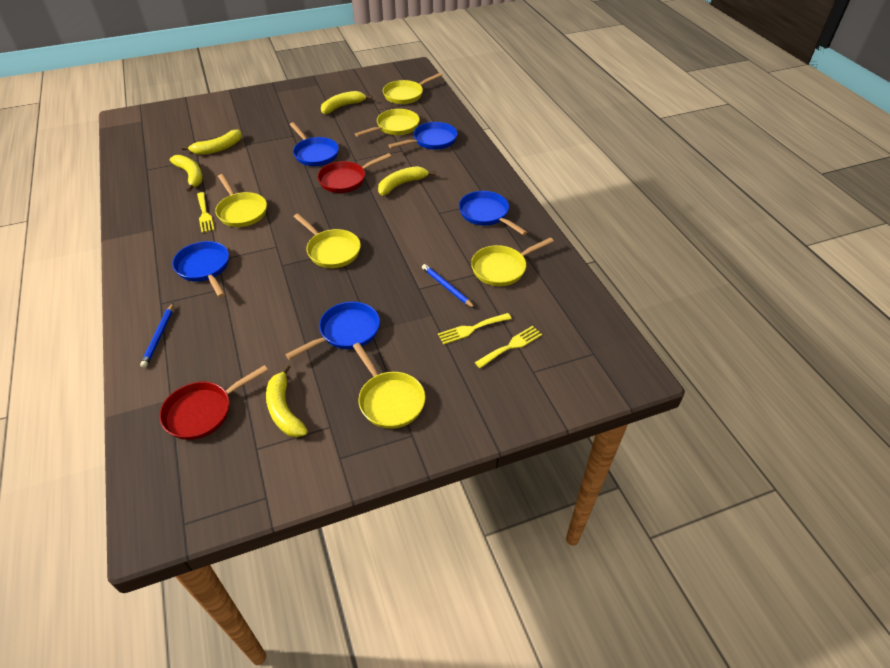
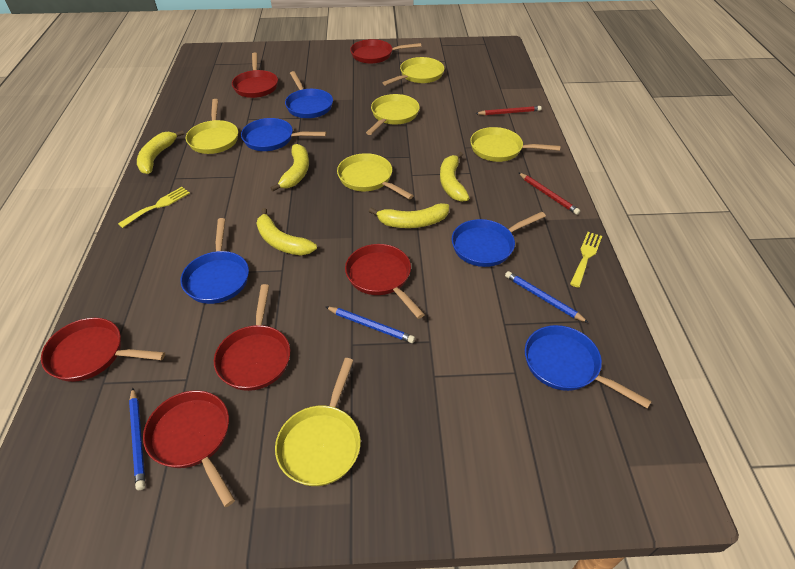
blue pencil: [140,303,173,368] [422,264,475,308] = 2 -> [129,388,145,490] [326,307,415,343] [505,271,589,323] = 3
red pan: [159,365,268,440] [317,153,391,193] = 2 -> [41,318,165,382] [143,390,235,507] [214,284,290,391] [232,52,278,98] [345,244,425,319] [350,39,421,64] = 6
red pencil: none = 0 -> [475,106,542,115] [518,172,580,215] = 2
yellow fork: [197,192,214,233] [438,313,512,345] [475,326,542,368] = 3 -> [118,187,190,228] [570,232,602,288] = 2

